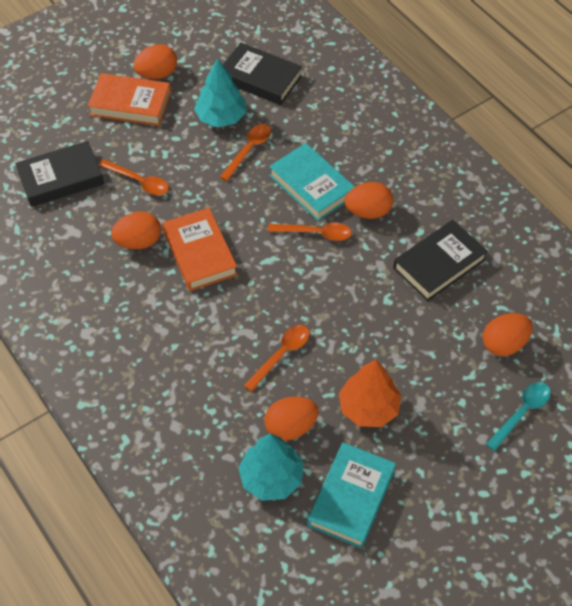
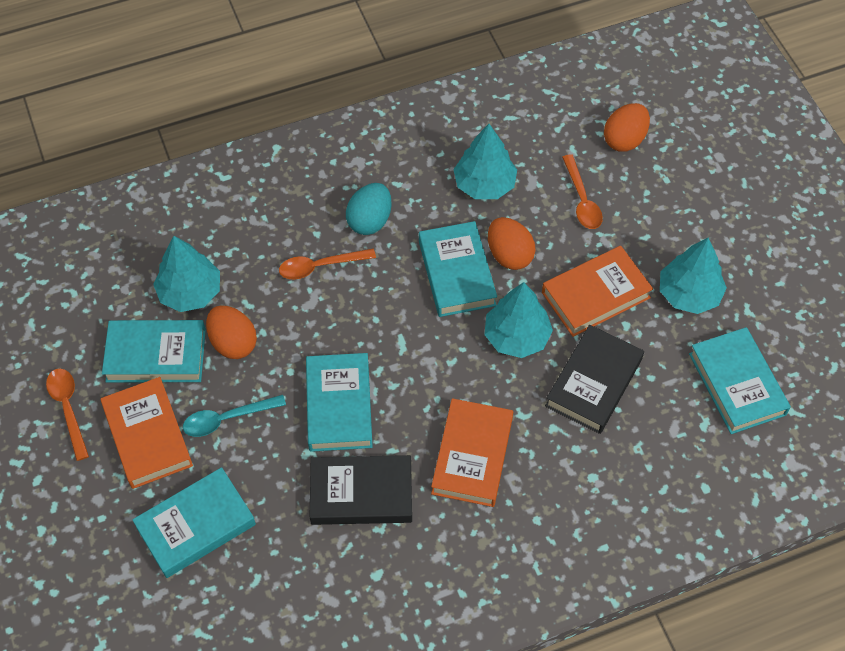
black book: [15,141,104,207] [223,43,302,105] [393,220,488,301] = 3 -> [309,455,412,525] [545,325,644,434] = 2
orange book: [88,73,171,126] [162,208,238,291] = 2 -> [101,377,193,489] [431,398,513,507] [542,246,653,337] = 3
orange egg: [111,211,161,249] [134,44,177,79] [264,397,319,441] [345,182,393,219] [483,313,533,356] = 5 -> [206,305,257,359] [488,217,536,270] [604,103,650,152] = 3
orange spoon: [98,159,169,195] [220,124,271,181] [244,325,310,392] [268,223,352,241] = 4 -> [46,369,89,461] [279,249,376,279] [562,154,603,229] = 3
orange tree: [339,359,402,427] = 1 -> none = 0
turquoise book: [269,143,355,221] [307,442,396,549] = 2 -> [102,320,206,383] [132,467,256,578] [306,353,373,452] [419,221,497,317] [689,327,791,434] = 5
turquoise egg: none = 0 -> [346,183,392,235] = 1
turquoise tree: [194,58,247,127] [238,433,304,501] = 2 -> [153,236,220,312] [453,124,517,199] [484,282,553,358] [660,238,727,314] = 4

